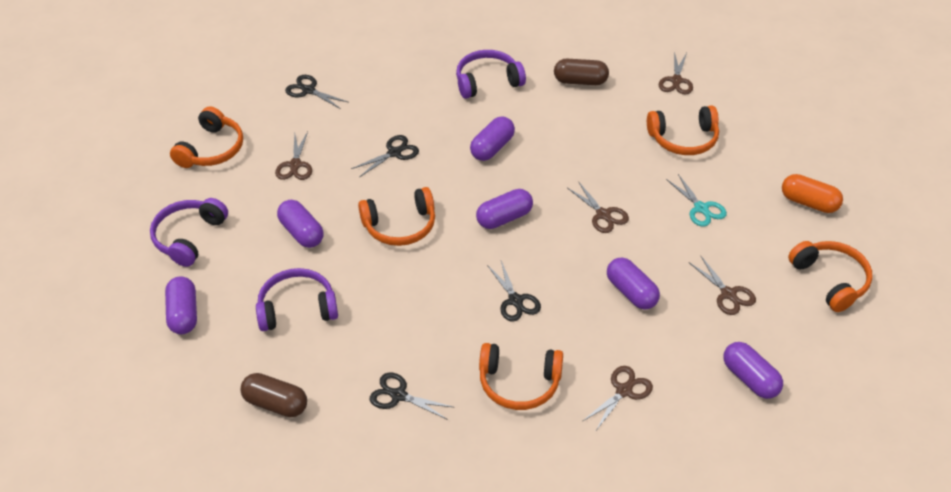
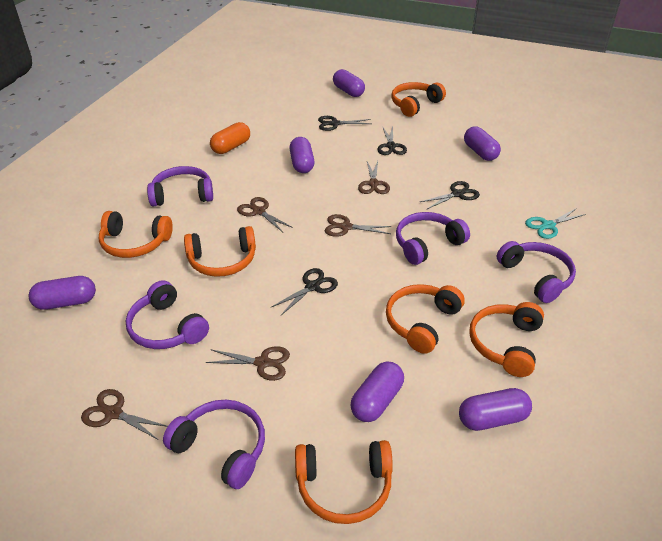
brown capsule: [241,373,307,417] [554,59,609,85] = 2 -> none = 0
orange headphones: [170,106,243,168] [358,187,435,246] [479,343,563,410] [647,105,719,155] [788,241,872,312] = 5 -> [99,211,173,258] [184,226,256,277] [295,440,393,524] [386,284,465,354] [391,82,446,117] [469,302,544,377] = 6
purple headphones: [150,198,228,267] [256,268,338,331] [456,50,526,99] = 3 -> [126,280,209,349] [147,166,213,206] [163,400,265,489] [396,212,470,265] [497,241,576,303] = 5

